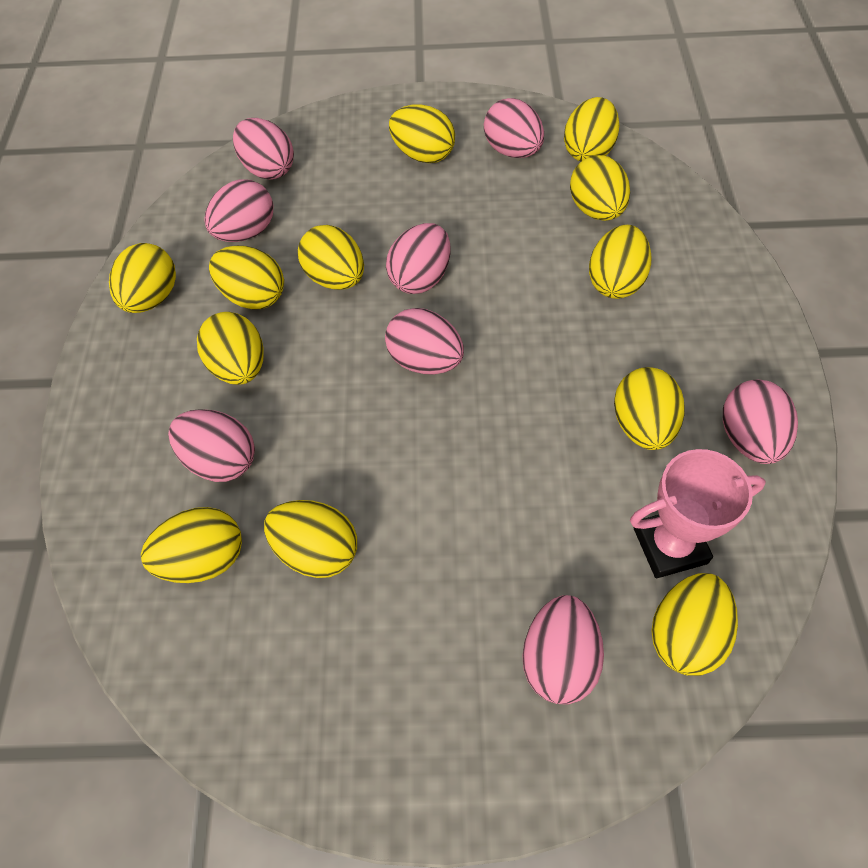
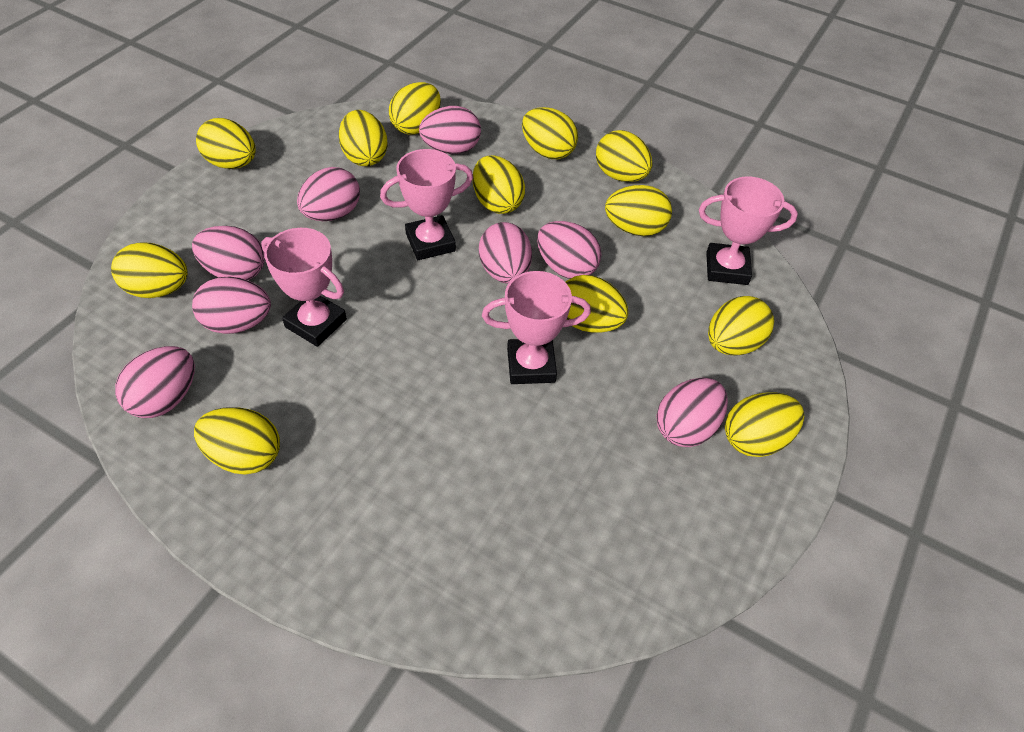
pink trophy: [630,449,766,578] = 1 -> [261,228,347,347] [380,149,473,260] [482,271,591,384] [699,176,798,285] = 4

